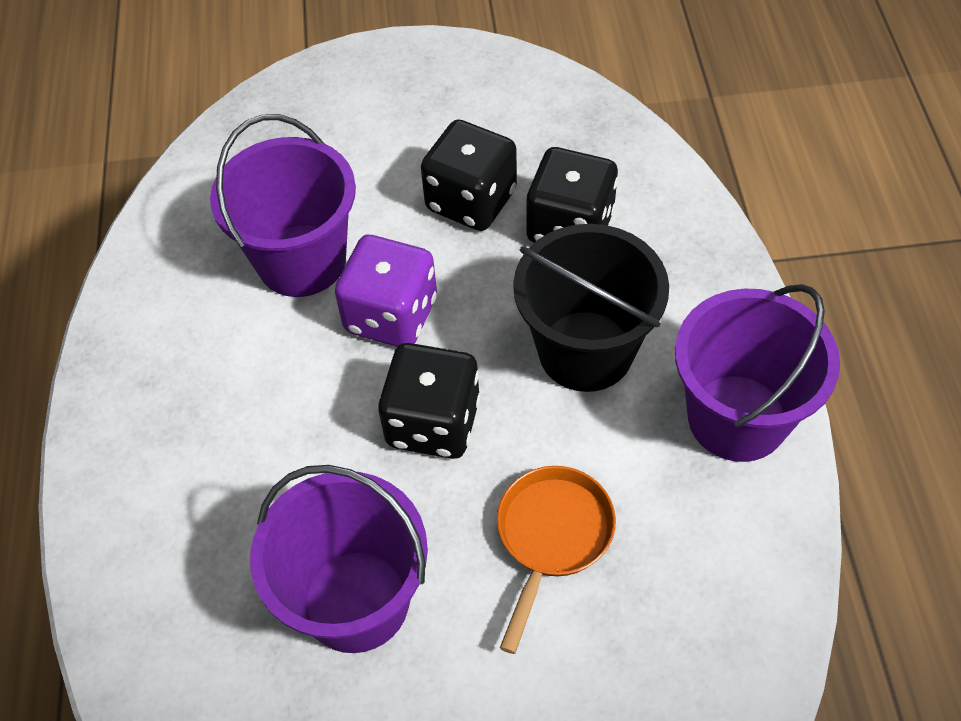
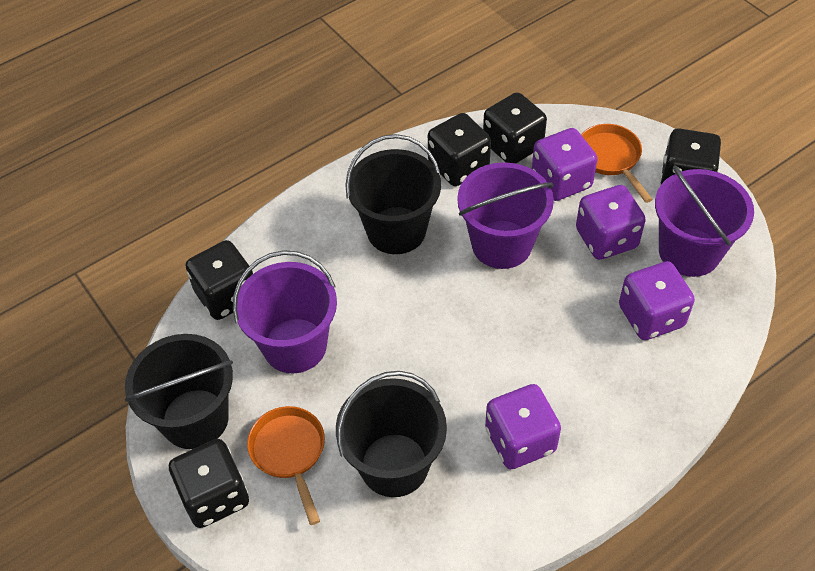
black bucket: [513,224,669,392] = 1 -> [125,334,233,449] [336,371,447,497] [345,134,441,254] = 3
black dice: [378,343,480,459] [421,120,517,231] [526,147,618,243] = 3 -> [169,439,249,528] [186,240,253,320] [428,113,491,186] [483,92,547,164] [660,128,721,184] = 5
orange pan: [497,466,616,654] = 1 -> [247,406,325,525] [581,124,653,203] = 2
purple dice: [335,235,437,347] = 1 -> [485,384,561,469] [532,128,598,201] [576,185,646,260] [619,261,695,340] = 4

